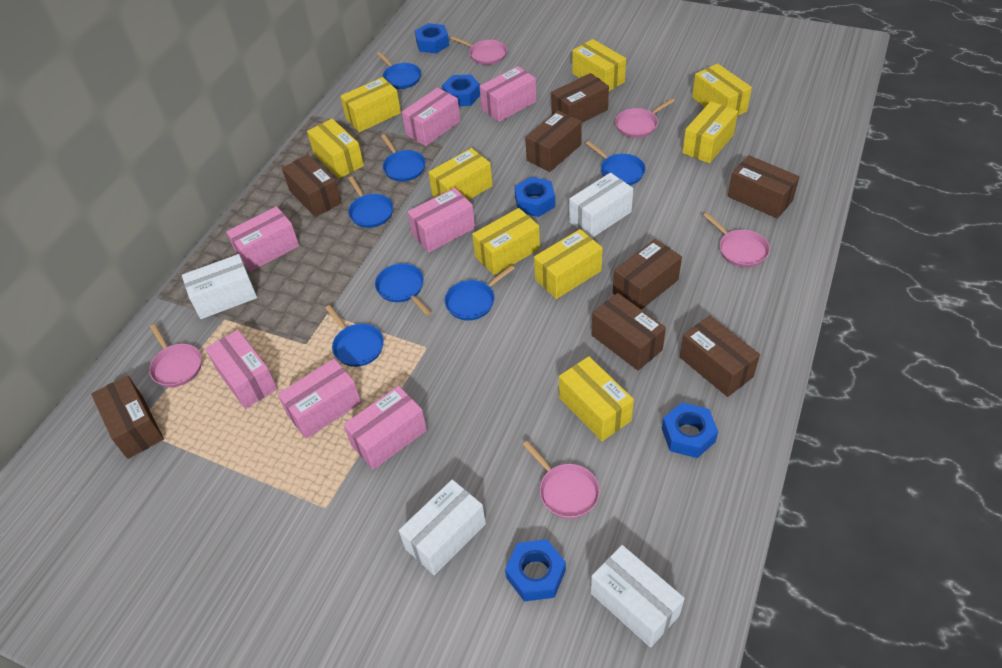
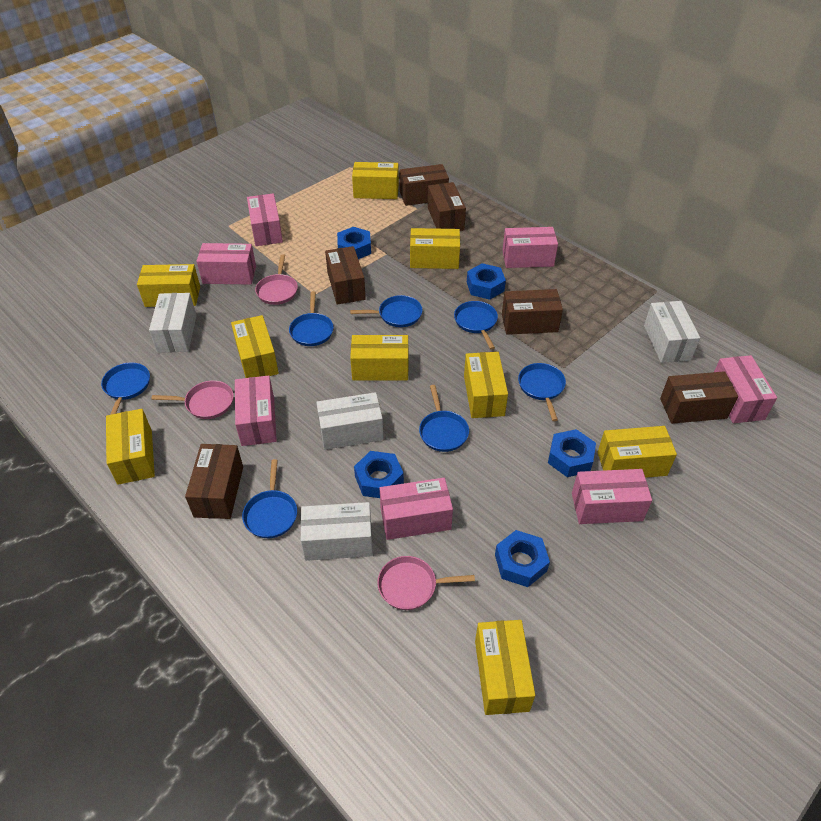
brown box: [91,375,164,459] [282,154,342,217] [525,110,582,172] [551,73,609,123] [592,293,666,371] [613,239,682,310] [680,316,760,397] [728,155,800,219] = 8 -> [185,444,243,519] [325,246,366,305] [399,164,449,206] [428,182,466,231] [502,289,563,335] [660,371,738,424] = 6
pink pan: [149,324,202,387] [450,36,507,65] [523,441,600,519] [615,98,675,138] [703,213,770,267] = 5 -> [152,380,234,419] [255,254,298,305] [377,556,475,610] = 3

